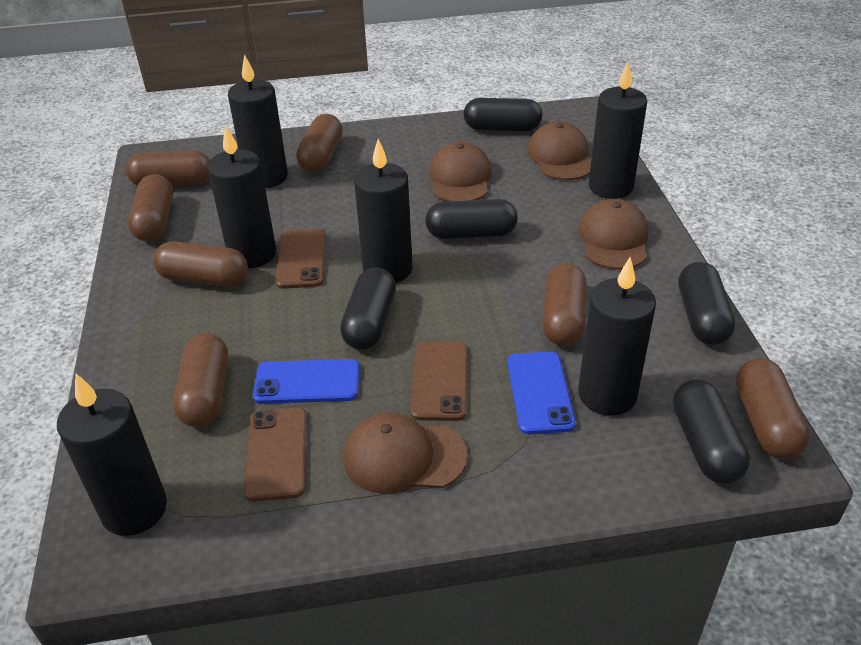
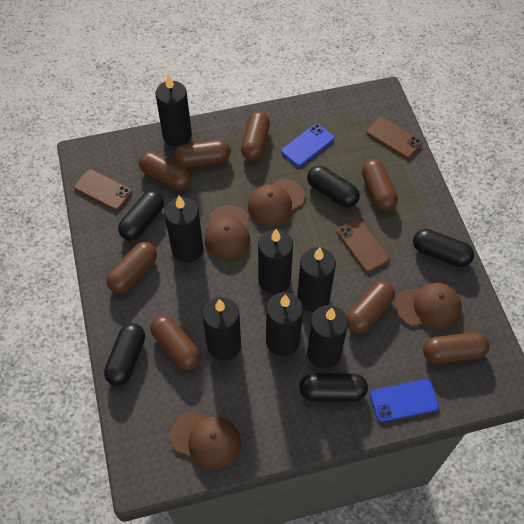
black candle: [57,374,167,536] [207,125,276,268] [228,54,288,188] [354,139,412,283] [578,257,656,416] [589,62,647,199] = 6 -> [155,74,192,147] [164,195,203,263] [202,297,241,360] [258,229,293,294] [266,292,303,356] [297,247,336,312] [307,305,348,369] = 7
brown capsule: [126,150,210,186] [128,174,173,241] [153,241,248,287] [173,333,228,427] [296,114,343,172] [542,263,587,346] [736,358,810,459] = 7 -> [106,242,157,293] [139,152,191,190] [150,315,201,370] [173,140,231,168] [241,112,270,161] [347,281,395,333] [362,159,398,211] [423,332,490,364] = 8

